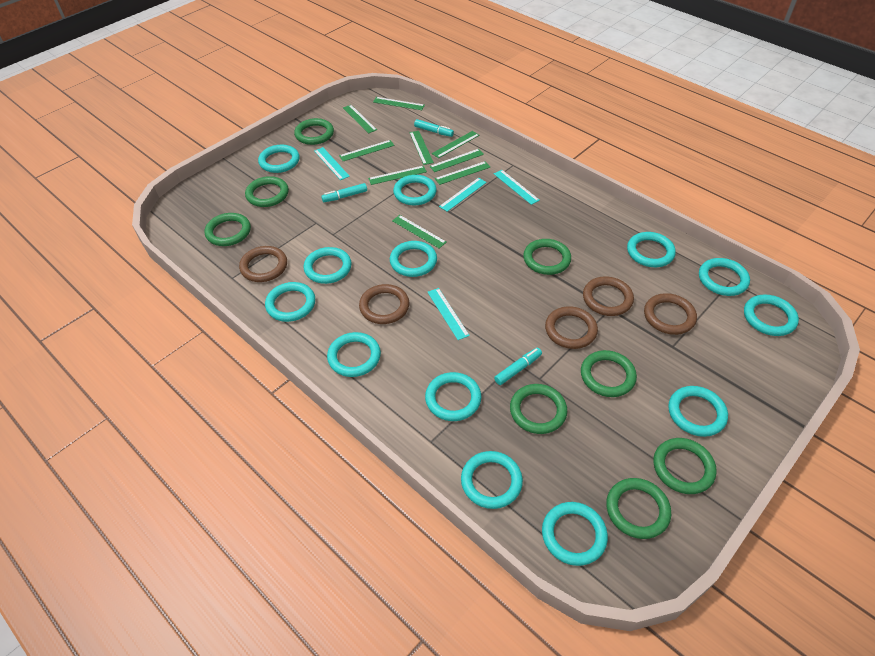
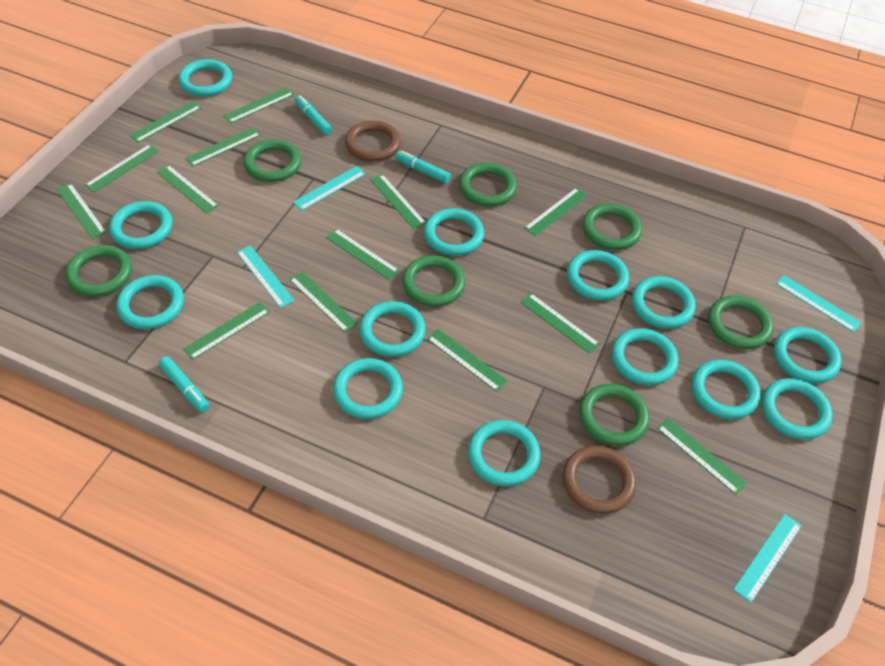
brown ring: [239,246,287,282] [359,284,409,324] [545,306,598,349] [583,276,634,316] [644,293,697,335] = 5 -> [345,121,401,162] [562,446,636,514] = 2
green ring: [205,213,251,246] [245,176,289,207] [294,118,334,145] [510,384,567,434] [523,239,571,275] [581,350,637,397] [606,478,671,539] [654,438,717,494] = 8 -> [65,245,132,297] [243,139,301,182] [402,255,465,307] [459,163,517,207] [579,384,649,446] [583,204,642,250] [708,295,773,349] = 7
green ruler: [339,140,394,161] [343,105,377,133] [368,166,427,185] [373,97,425,110] [392,215,447,248] [409,131,434,165] [429,149,484,172] [432,131,479,158] [435,161,490,185] = 9 -> [57,183,107,239] [85,144,159,192] [130,101,201,143] [157,165,219,214] [183,302,270,360] [185,127,260,167] [223,87,294,124] [289,272,358,332] [326,229,400,280] [370,174,426,229] [427,329,508,392] [520,293,600,354] [524,188,587,236] [657,418,747,495] = 14

